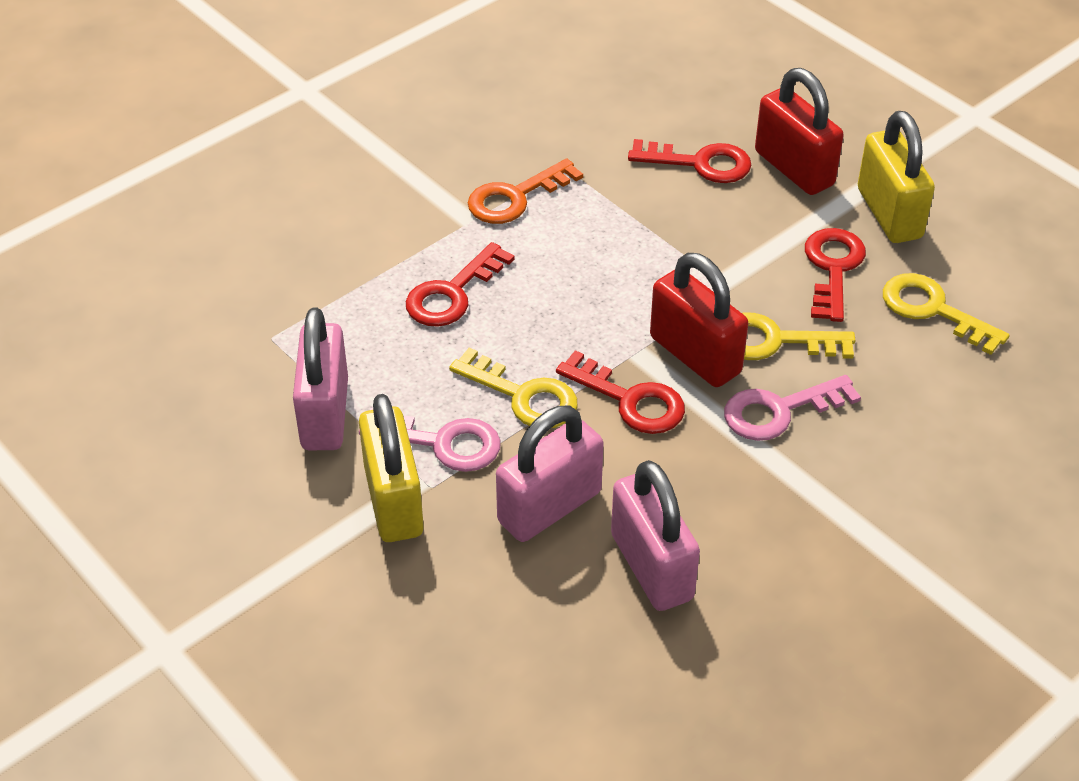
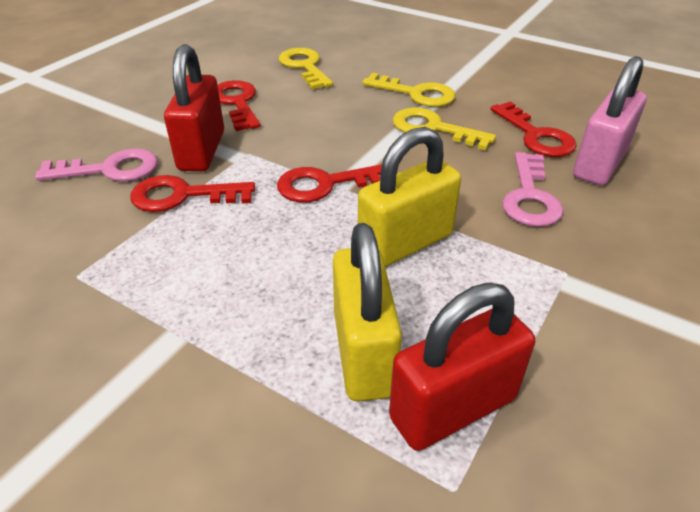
orange key: [468,158,583,224] = 1 -> none = 0
pink padlock: [293,307,348,450] [496,406,604,542] [611,460,700,611] = 3 -> [573,56,646,186] = 1

